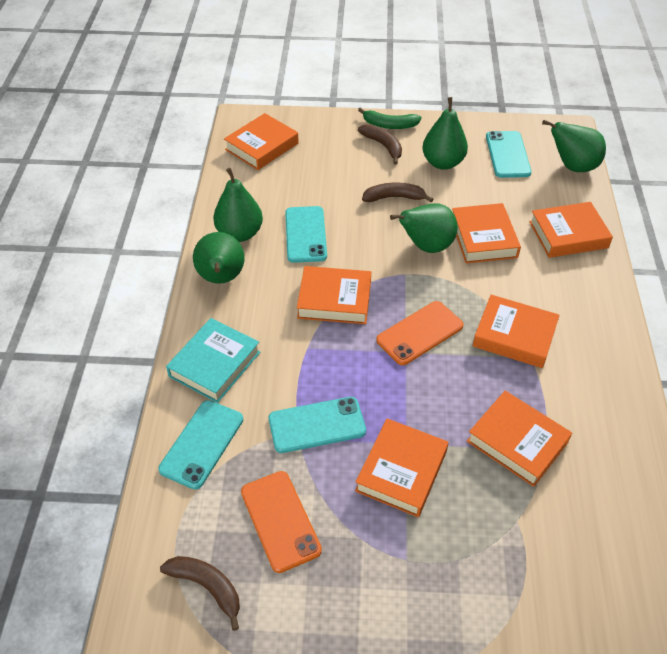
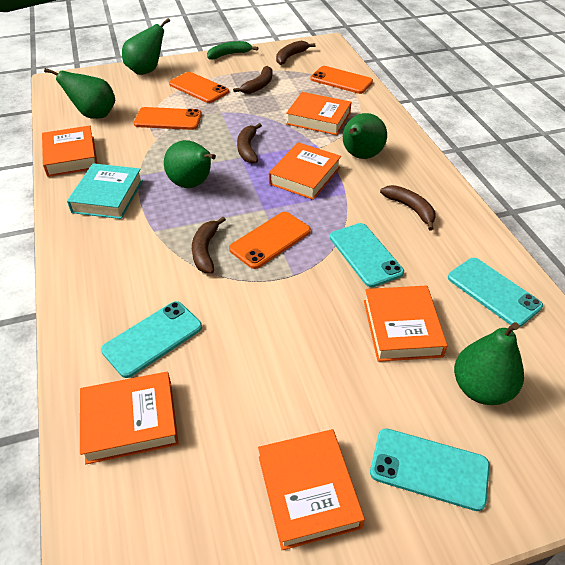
brown banana: [160,556,240,631] [358,124,402,165] [362,183,433,202] = 3 -> [192,217,226,273] [233,66,272,94] [237,123,262,164] [276,41,315,65] [380,185,435,231] = 5
orange book: [224,113,299,170] [297,266,371,324] [355,418,449,517] [452,203,521,263] [467,391,572,487] [473,295,560,368] [529,202,613,258] = 7 -> [42,126,97,177] [80,372,179,464] [258,429,365,550] [269,142,341,200] [286,92,351,135] [364,285,448,362] = 6
orange phone: [241,471,322,573] [376,301,464,365] = 2 -> [134,107,202,130] [169,72,229,103] [229,212,311,269] [310,66,373,94] = 4

